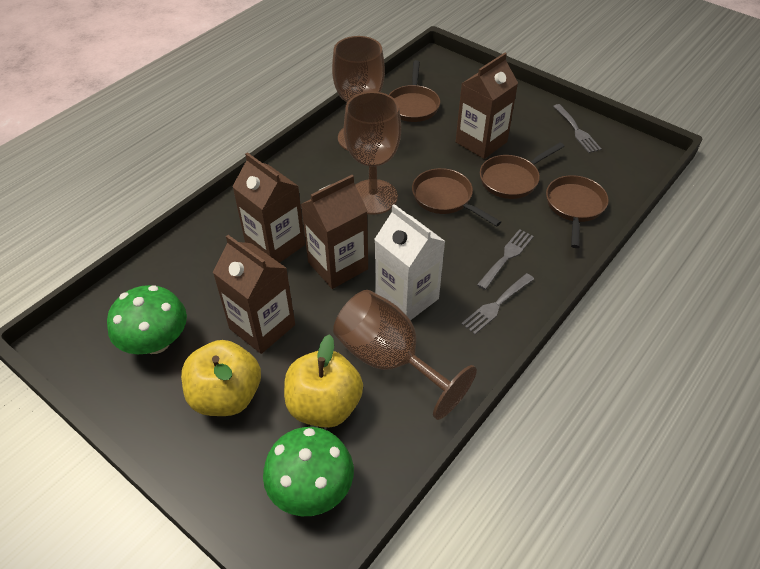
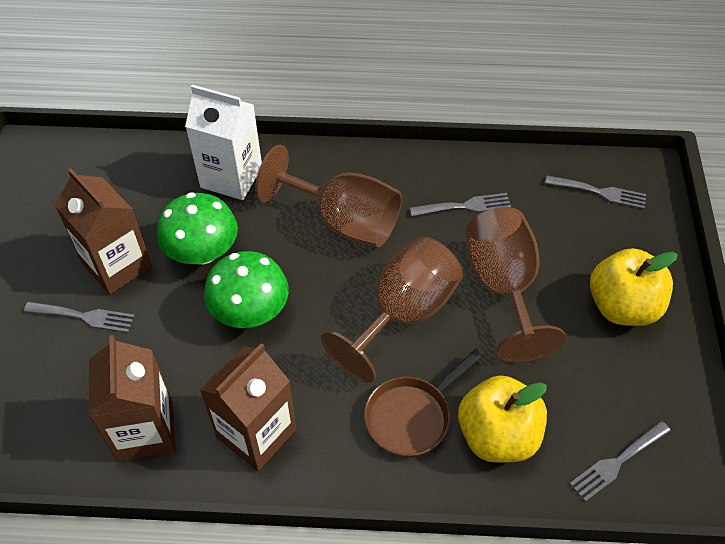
brown carton: [213,235,295,354] [232,152,305,263] [301,175,368,289] [456,53,518,159] = 4 -> [55,168,152,295] [89,335,176,462] [200,343,296,471] = 3
brown pan: [389,60,440,122] [412,168,501,227] [480,142,564,199] [546,175,609,248] = 4 -> [364,348,484,457] = 1
grey fork: [461,273,534,335] [477,229,534,290] [553,104,602,153] = 3 -> [24,302,135,333] [410,193,511,216] [545,176,646,209] [569,421,671,502] = 4

